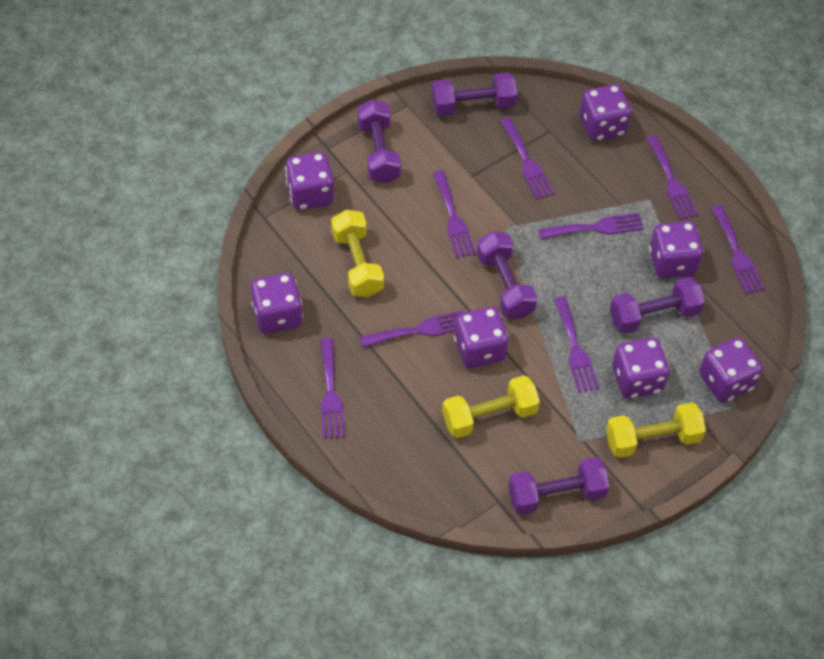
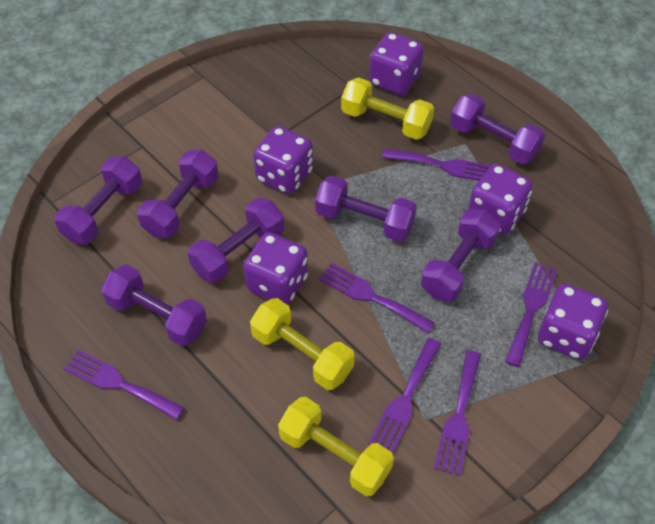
purple dice: [251,273,303,334] [285,152,334,210] [454,307,509,368] [580,84,631,141] [612,337,670,399] [649,221,704,278] [700,337,762,403] = 7 -> [243,232,308,305] [253,126,313,194] [369,32,424,95] [468,164,533,235] [538,284,608,360] = 5
purple dumbbell: [358,99,401,183] [432,72,517,116] [477,231,537,319] [508,457,610,515] [610,277,705,334] = 5 -> [54,157,142,245] [101,264,207,346] [137,150,219,238] [188,198,284,283] [315,176,417,242] [421,209,501,302] [450,94,545,164] = 7
purple fork: [320,338,345,439] [360,310,464,348] [433,171,476,258] [500,117,554,200] [538,213,644,239] [554,296,599,393] [646,135,698,220] [711,205,765,294] = 8 -> [63,349,185,420] [319,263,435,333] [368,338,441,454] [382,148,491,181] [434,350,481,476] [505,262,558,367] = 6

